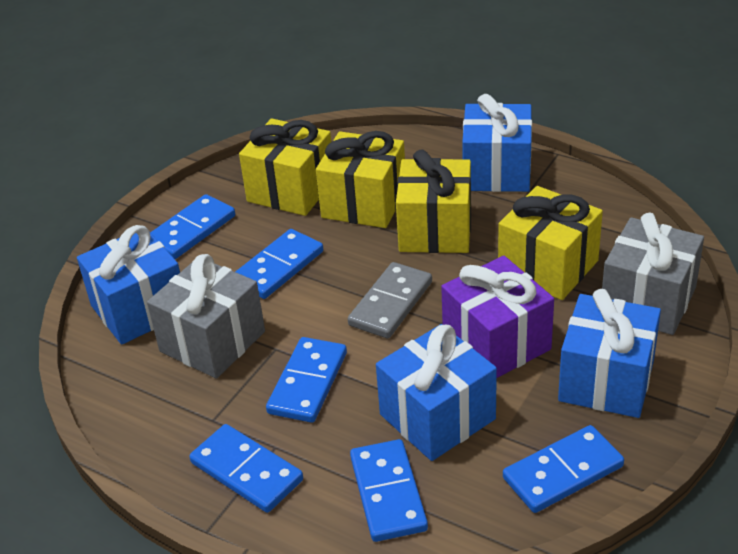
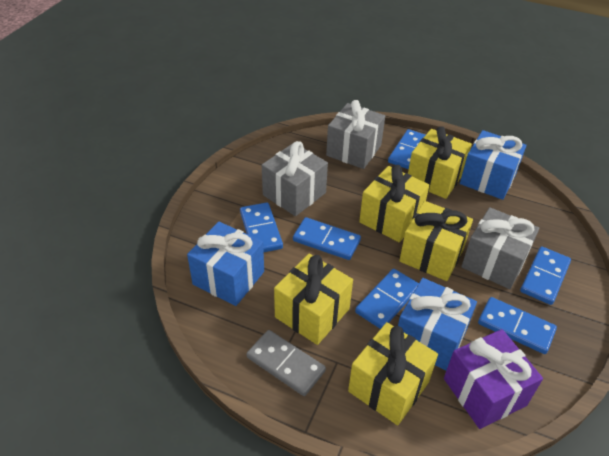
blue gift: [77,225,180,345] [376,324,497,461] [462,94,532,192] [558,289,661,418] = 4 -> [187,221,264,306] [398,278,477,371] [460,130,526,200] = 3
grey gift: [147,254,265,379] [602,213,704,335] = 2 -> [262,141,328,216] [326,100,385,169] [461,207,539,289] = 3
yellow gift: [239,119,331,216] [316,131,405,228] [396,150,471,253] [498,186,603,300] = 4 -> [274,254,353,345] [348,322,438,425] [359,165,429,242] [399,201,473,281] [408,126,472,199] = 5

